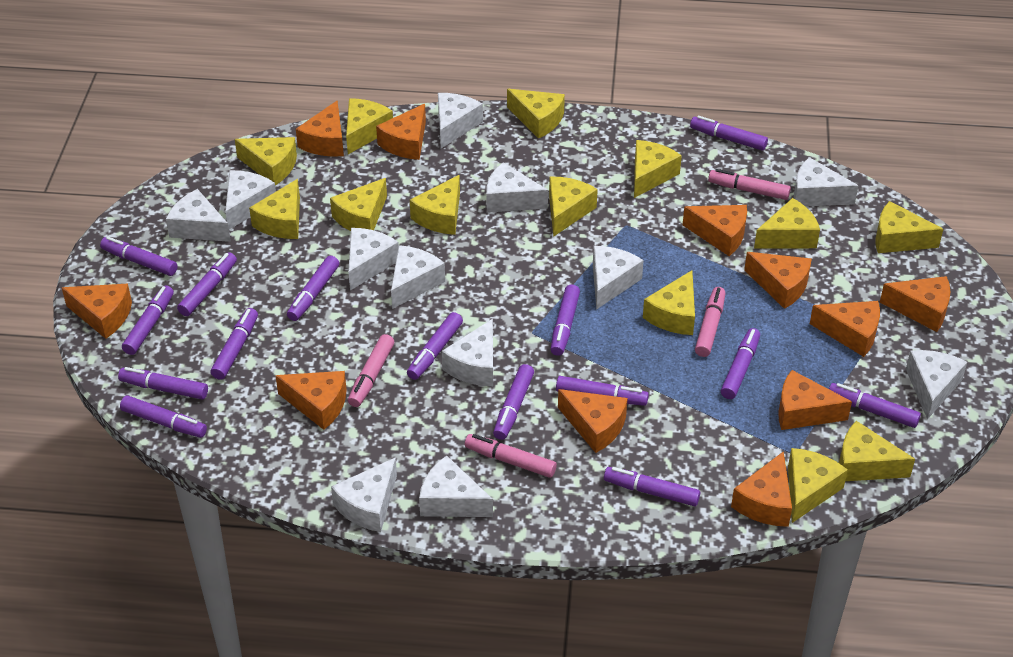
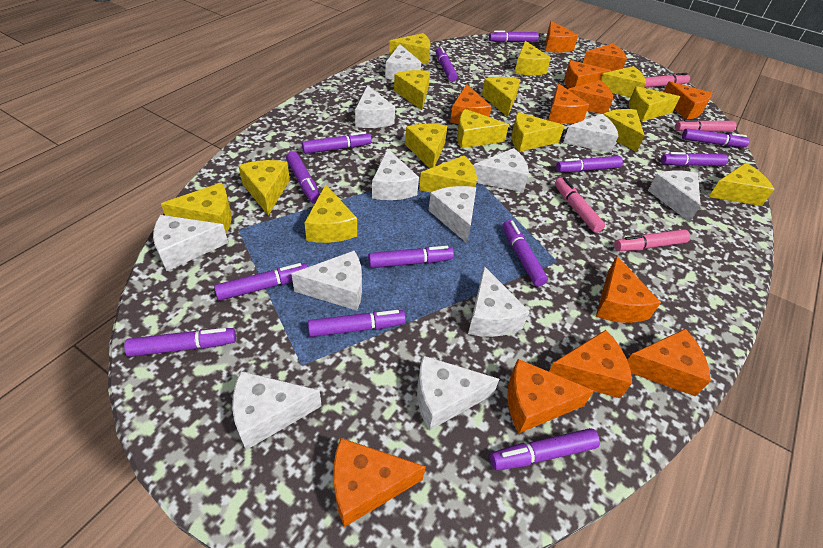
orange cheese: [62,284,132,339] [275,371,347,430] [296,101,344,157] [376,104,426,160] [558,389,628,453] [683,205,747,256] [731,451,792,527] [744,252,812,309] [778,370,852,430] [810,301,880,357] [880,276,950,332] = 11 -> [333,438,426,527] [450,84,492,124] [507,359,594,433] [545,21,578,53] [548,83,589,124] [549,330,632,398] [564,60,611,89] [568,80,613,114] [583,43,627,71] [596,256,661,323] [627,329,711,397] [664,81,712,119] = 12
purple marker: [100,236,177,276] [118,367,208,400] [120,395,207,438] [122,285,174,355] [177,252,237,316] [211,308,258,380] [287,256,339,321] [407,312,463,380] [493,364,534,440] [551,285,580,356] [556,376,649,406] [604,467,700,507] [690,116,768,151] [721,328,760,399] [829,383,921,428] = 15 -> [124,328,236,357] [214,263,308,301] [286,151,320,204] [302,132,372,154] [308,310,406,337] [368,246,454,268] [436,46,458,82] [489,31,539,42] [490,428,600,471] [503,220,548,287] [556,156,623,172] [661,152,728,166] [682,129,750,147] = 13
yellow cheese: [235,137,297,185] [249,179,300,239] [330,178,387,231] [346,98,393,154] [410,175,460,235] [507,89,565,139] [549,177,598,237] [634,140,682,198] [643,270,695,335] [754,198,820,249] [788,448,848,523] [839,421,915,481] [875,201,943,253] = 13 -> [161,183,232,233] [238,160,290,216] [304,184,357,243] [389,33,430,65] [394,70,430,110] [405,124,447,169] [419,156,477,193] [457,109,509,148] [482,77,521,117] [512,112,564,152] [514,41,551,75] [601,66,646,97] [603,109,645,152] [629,86,680,122] [709,163,775,206] = 15

